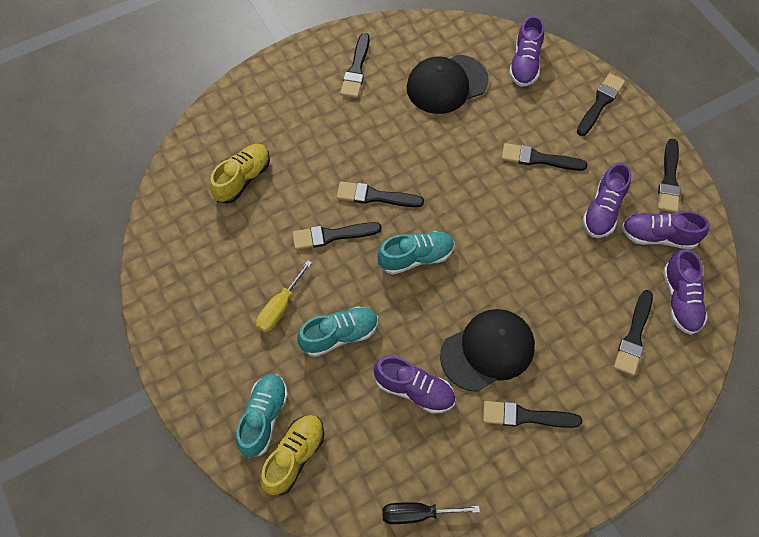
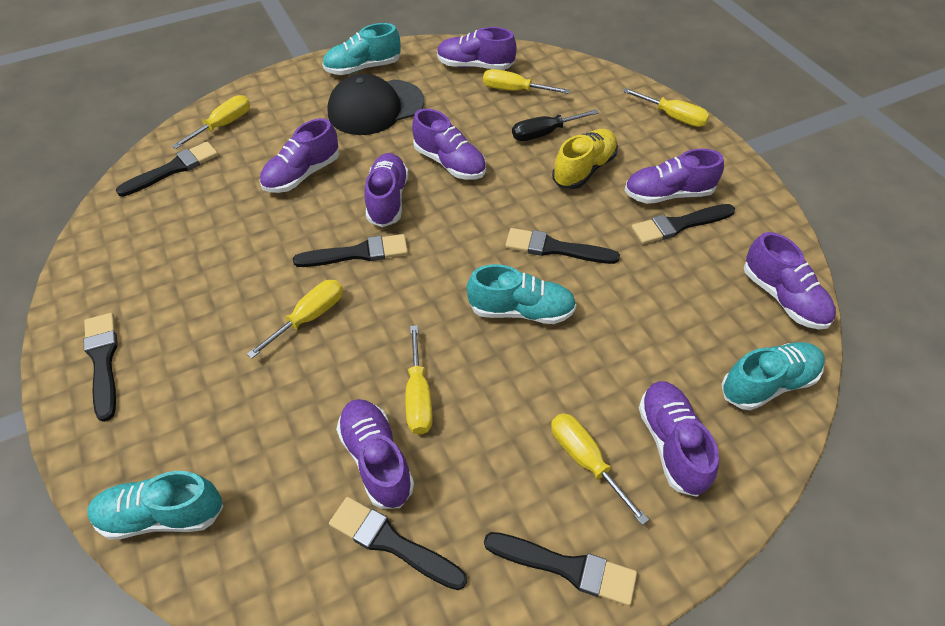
black brush: [292,222,382,250] [337,181,424,207] [340,33,370,98] [483,401,582,428] [501,143,587,171] [577,73,625,136] [614,290,653,376] [658,139,681,213] = 8 -> [83,313,118,422] [116,141,218,197] [293,234,408,267] [329,497,467,590] [484,532,637,606] [505,228,620,264] [631,204,735,244] = 7
black cap: [407,55,489,114] [440,309,535,392] = 2 -> [327,74,424,135] = 1
purple shoe: [374,356,455,414] [509,15,544,87] [583,162,631,238] [622,211,709,249] [663,249,707,335] = 5 -> [259,118,340,193] [336,399,414,509] [365,153,408,227] [412,108,486,180] [437,27,517,70] [624,149,724,204] [639,381,719,497] [744,232,836,330] = 8
turquoise shoe: [236,374,288,458] [297,306,378,357] [377,231,455,275] = 3 -> [87,471,224,539] [322,23,401,75] [467,264,576,324] [721,342,825,411] = 4
yellow screwdriver: [256,260,312,332] = 1 -> [172,95,250,149] [247,280,343,359] [406,325,433,435] [483,69,570,94] [551,413,649,525] [622,88,710,127] = 6
yellow shoe: [210,144,270,203] [260,415,324,495] = 2 -> [552,129,618,189] = 1

